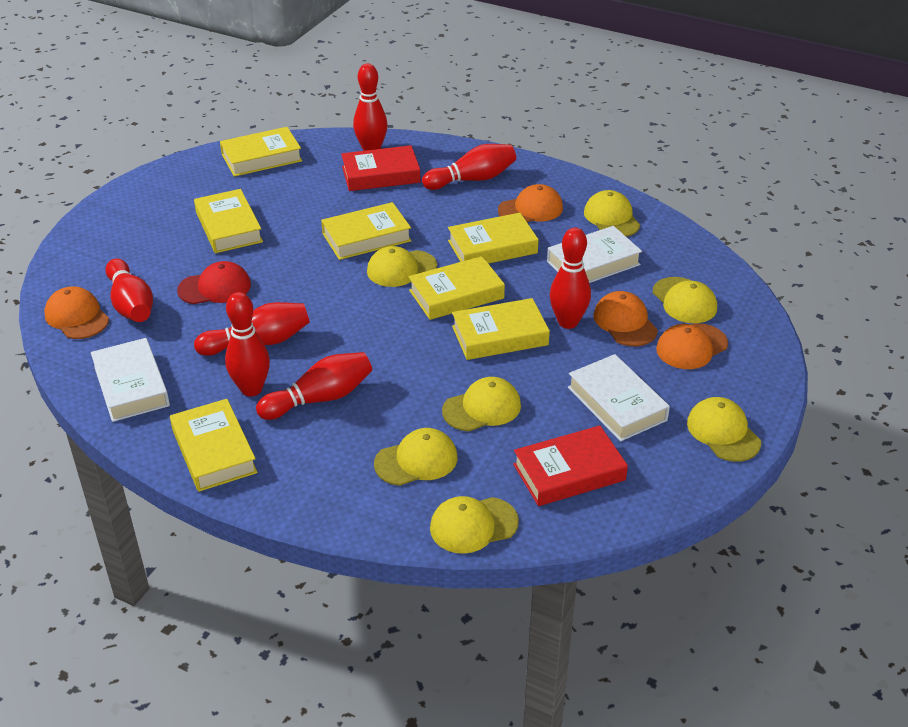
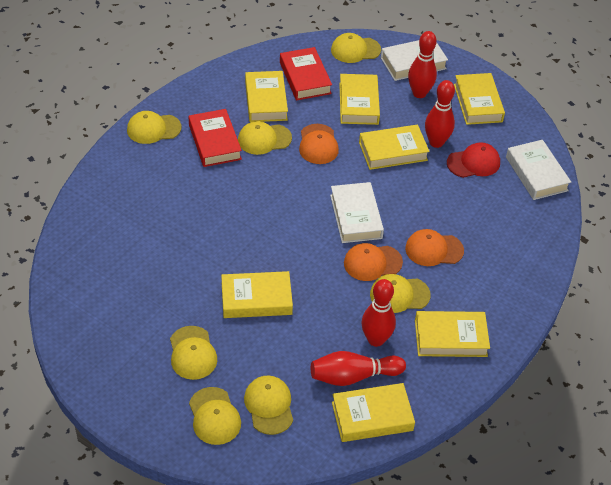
orange cap: [44,286,109,339] [498,184,563,222] [593,291,658,346] [656,323,728,369] = 4 -> [299,124,339,164] [344,243,403,281] [405,229,464,266] = 3
red bowling pin: [106,259,153,322] [194,302,310,356] [225,292,270,396] [256,352,372,420] [353,63,388,151] [422,144,516,190] [550,227,591,329] = 7 -> [311,351,406,386] [361,279,396,347] [408,31,437,98] [425,80,455,148] = 4

